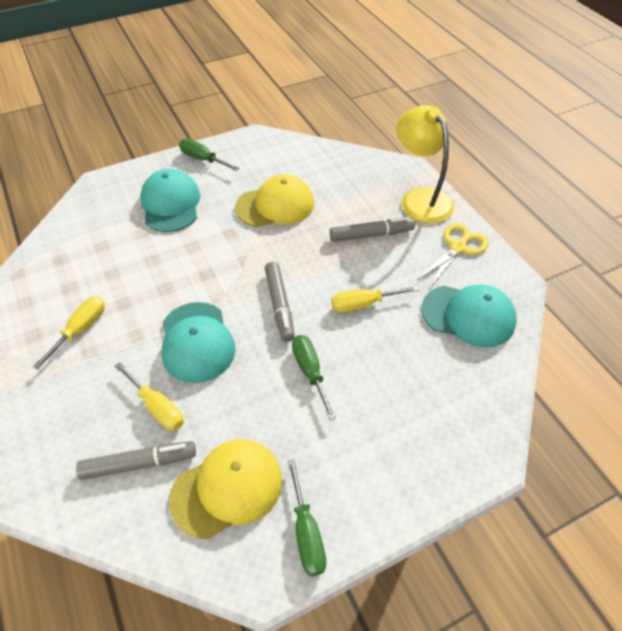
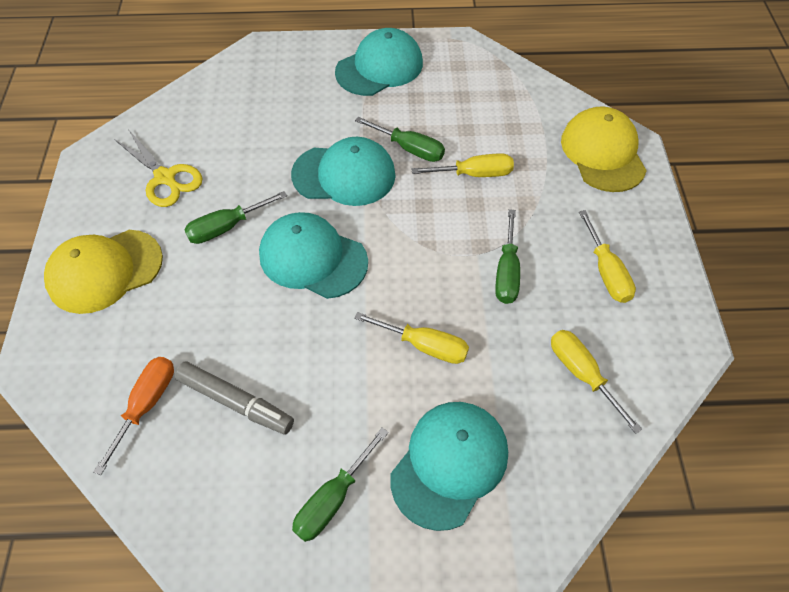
green screwdriver: [179,139,239,171] [287,459,326,576] [292,335,336,420] = 3 -> [184,191,287,244] [292,428,389,542] [355,117,445,162] [495,209,520,304] = 4
grey marker: [76,441,196,480] [265,262,295,342] [330,217,415,242] = 3 -> [174,362,294,435] = 1
orange screwdriver: none = 0 -> [93,357,174,475] = 1
turquoise cap: [140,169,200,232] [162,302,236,383] [421,284,517,348] = 3 -> [259,212,368,299] [291,137,396,206] [335,28,423,96] [390,402,508,531] = 4
yellow lamp: [397,105,454,224] = 1 -> none = 0
yellow screwdriver: [33,296,105,369] [115,362,184,431] [331,286,419,312] = 3 -> [354,312,469,364] [412,153,514,177] [551,330,642,434] [579,210,636,303] = 4

